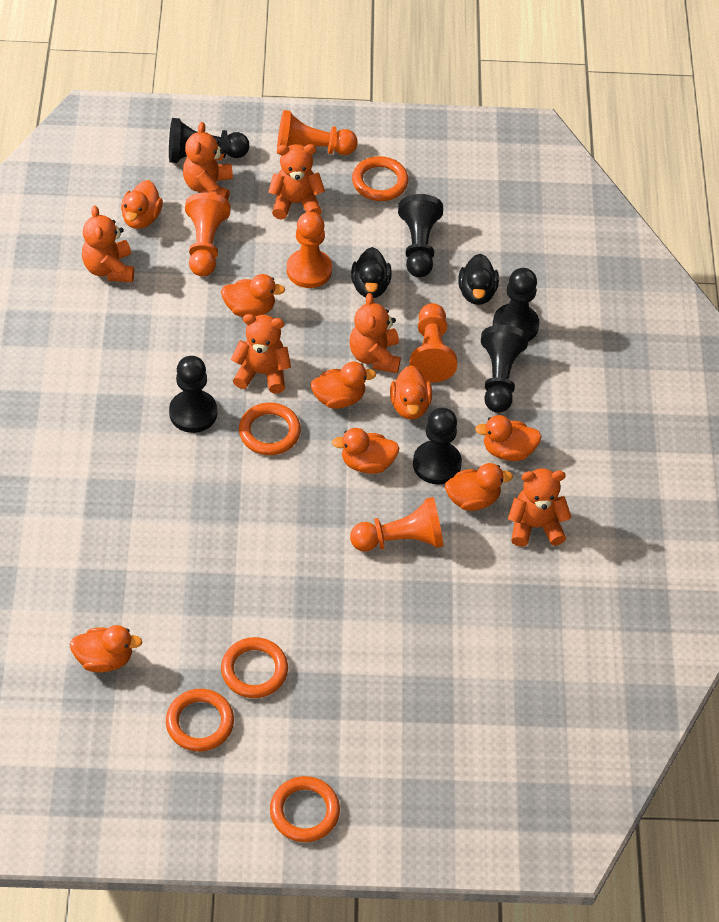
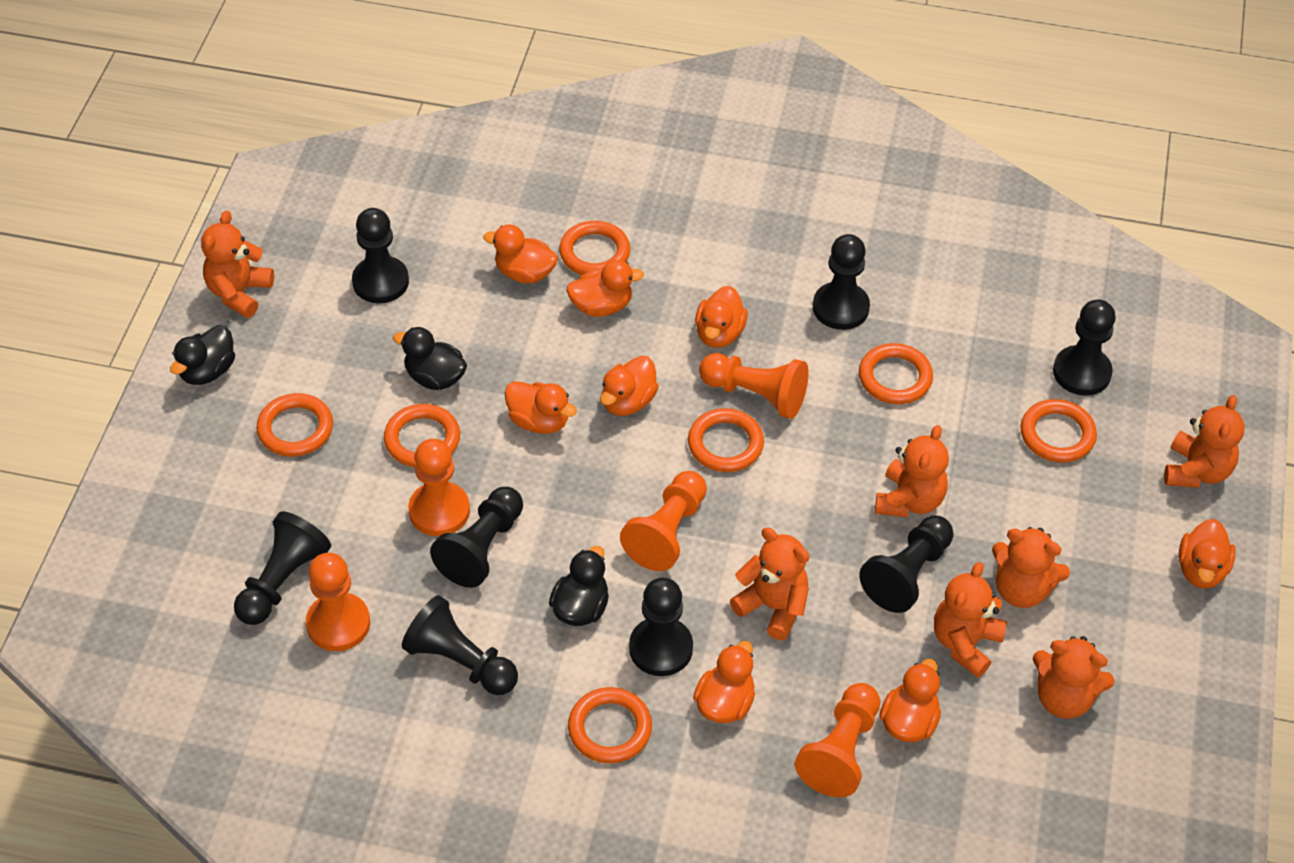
black duck: [351,247,392,298] [458,254,499,305] = 2 -> [170,325,235,385] [393,327,467,390] [549,546,609,626] = 3
black pawn: [169,118,249,163] [169,356,217,433] [398,194,443,277] [413,408,462,484] [481,325,528,413] [493,268,539,342] = 6 -> [234,511,331,625] [352,208,409,303] [402,595,518,695] [430,487,523,588] [629,578,693,676] [813,234,870,330] [859,516,953,613] [1053,299,1116,395] = 8
orange ring: [166,689,234,752] [221,637,288,698] [239,403,301,455] [270,776,340,842] [352,156,409,201] = 5 -> [256,393,333,457] [384,404,460,467] [559,221,630,275] [568,687,652,763] [688,408,764,472] [859,343,933,404] [1021,399,1097,463] = 7
orange teddy bear: [82,206,134,282] [183,122,233,200] [231,314,291,394] [268,144,325,220] [349,293,401,373] [508,468,572,547] = 6 -> [201,211,274,318] [730,528,810,640] [875,425,949,518] [934,562,1007,678] [992,527,1070,608] [1033,636,1115,719] [1164,395,1245,488] = 7

